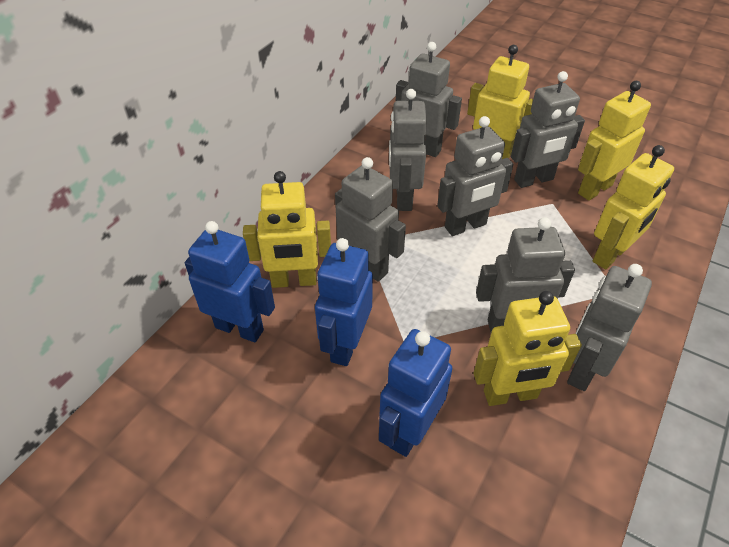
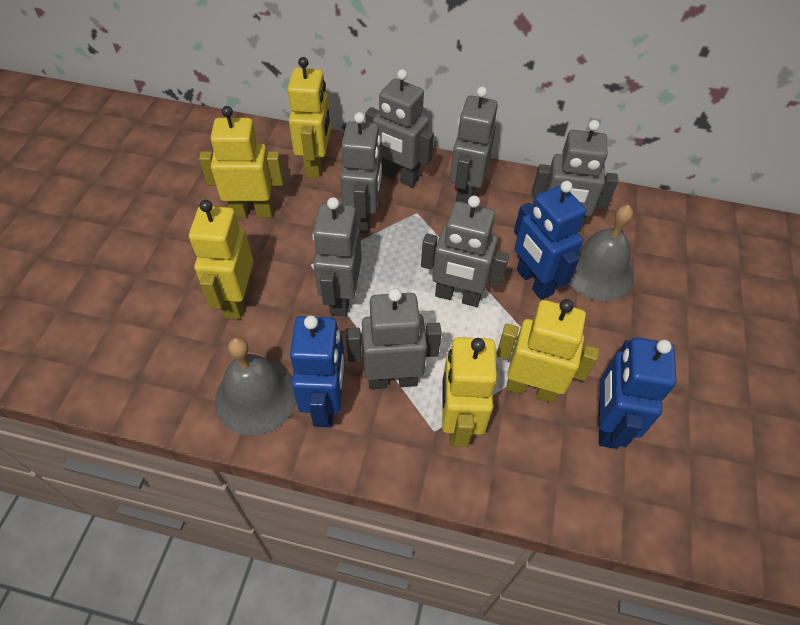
grey bell: none = 0 -> [215,337,296,436] [569,205,634,301] = 2

